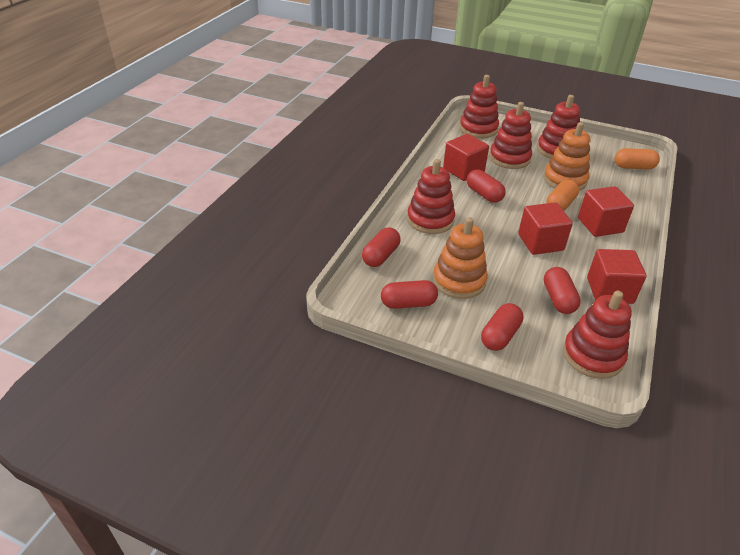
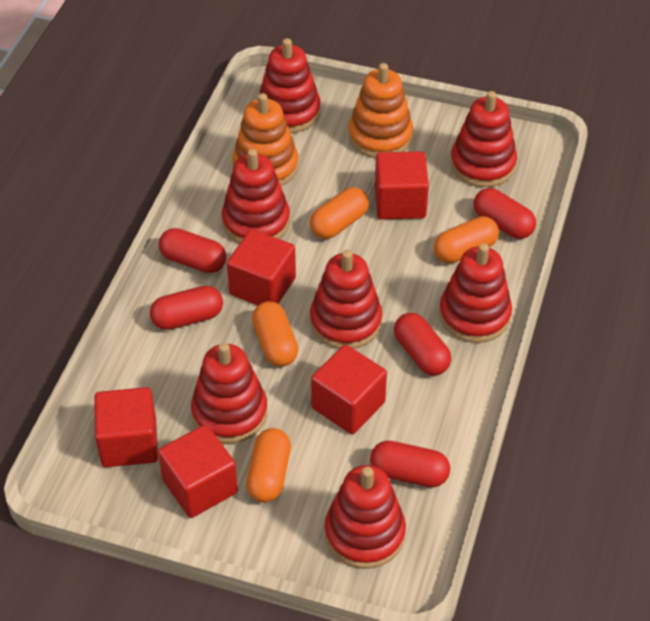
orange capsule: [546,180,579,211] [615,148,660,169] = 2 -> [246,428,291,503] [252,301,298,367] [310,187,369,239] [434,216,499,263] = 4
red cube: [443,134,489,181] [518,202,573,255] [578,186,634,237] [587,249,647,304] = 4 -> [94,387,158,467] [158,424,238,518] [227,229,296,305] [311,344,387,434] [375,151,429,219] = 5
red stacking toy: [407,159,455,234] [460,75,499,138] [489,102,532,169] [537,95,580,159] [563,291,632,379] = 5 -> [191,343,267,444] [222,149,290,243] [259,38,321,133] [310,250,382,349] [325,465,406,569] [439,243,512,343] [450,91,517,188] = 7

